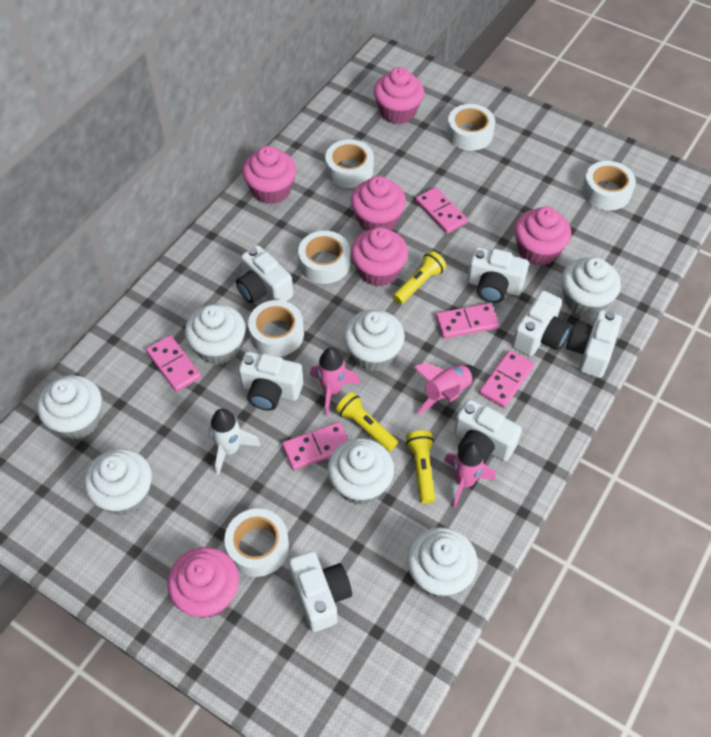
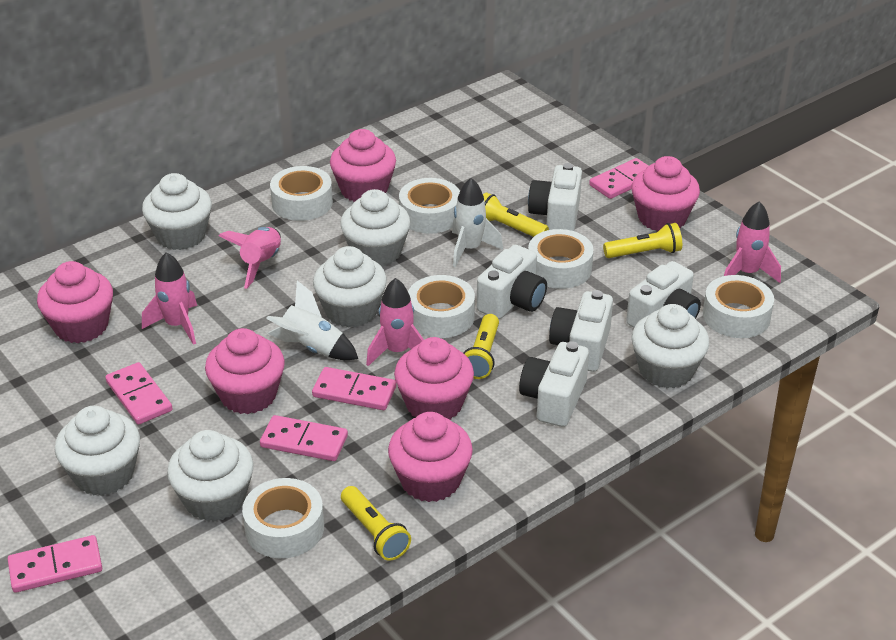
pink rocket: [310,348,360,416] [413,363,477,415] [444,442,495,509] = 3 -> [142,252,197,345] [219,227,281,289] [366,278,424,366] [724,201,781,283] = 4
white camera: [236,245,293,303] [239,351,303,411] [289,551,352,632] [454,399,522,464] [467,247,529,303] [512,291,571,356] [566,310,622,378] = 7 -> [477,245,547,319] [519,341,589,427] [528,163,582,231] [549,290,613,372] [626,261,701,328] = 5
white cupcake: [37,375,102,439] [84,449,152,516] [185,304,246,365] [328,438,394,505] [344,310,405,371] [407,527,478,597] [562,257,621,317] = 7 -> [55,406,140,496] [142,173,212,250] [167,430,254,521] [313,246,387,327] [340,189,410,266] [631,304,709,388] = 6
white rocket: [209,409,260,476] = 1 -> [266,281,358,360] [452,178,503,267] = 2
yellow flashlight: [336,392,398,452] [393,251,446,304] [406,430,435,504] = 3 -> [341,486,411,561] [463,314,499,379] [483,193,549,237] [603,223,682,258] = 4

